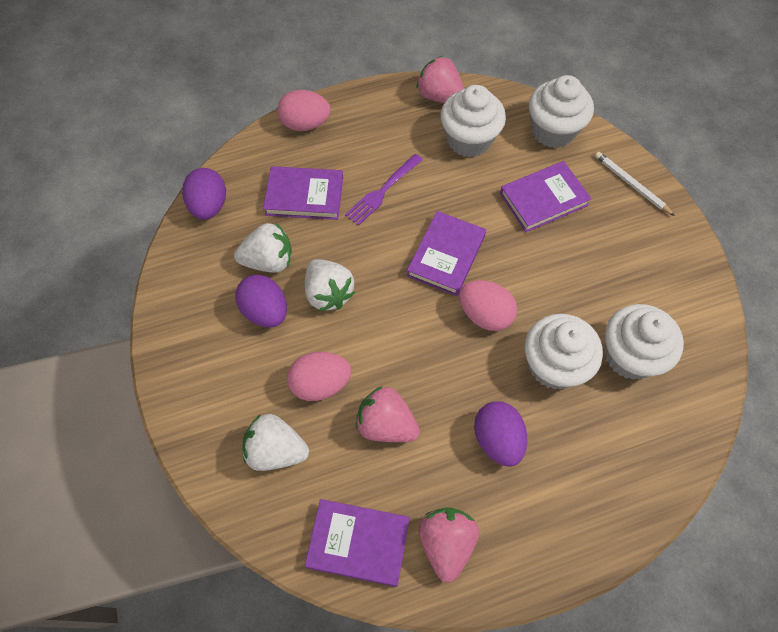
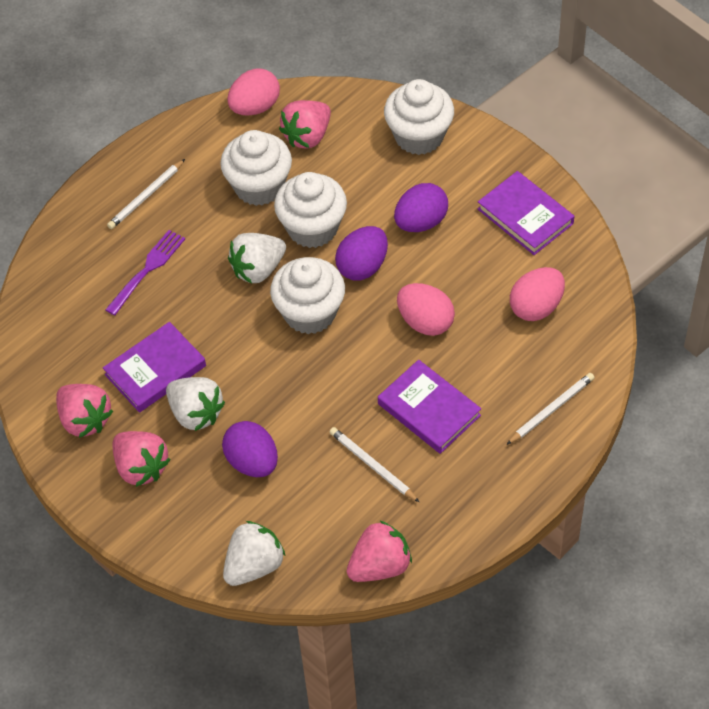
pink strawberry: [356,386,420,442] [416,56,464,103] [419,508,479,583] = 3 -> [56,384,113,438] [113,431,171,487] [279,100,331,149] [346,521,412,582] = 4
purple book: [263,166,343,220] [305,499,410,587] [407,211,486,296] [500,161,592,232] = 4 -> [103,322,206,413] [378,360,481,454] [478,171,574,255] = 3
white pencil: [595,151,675,216] = 1 -> [107,159,185,229] [329,427,419,502] [506,373,595,445] = 3

